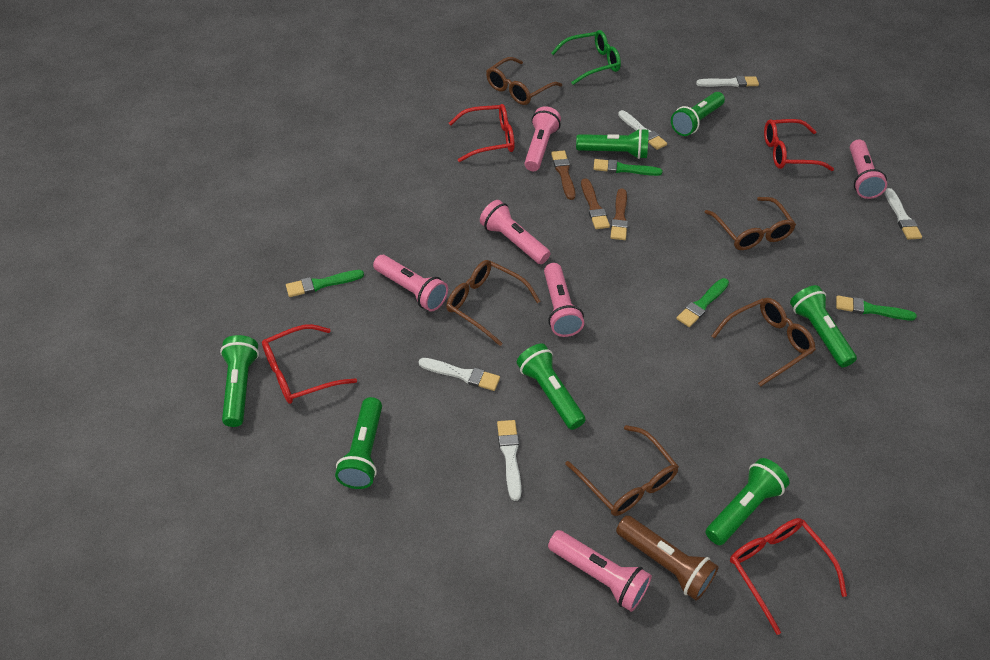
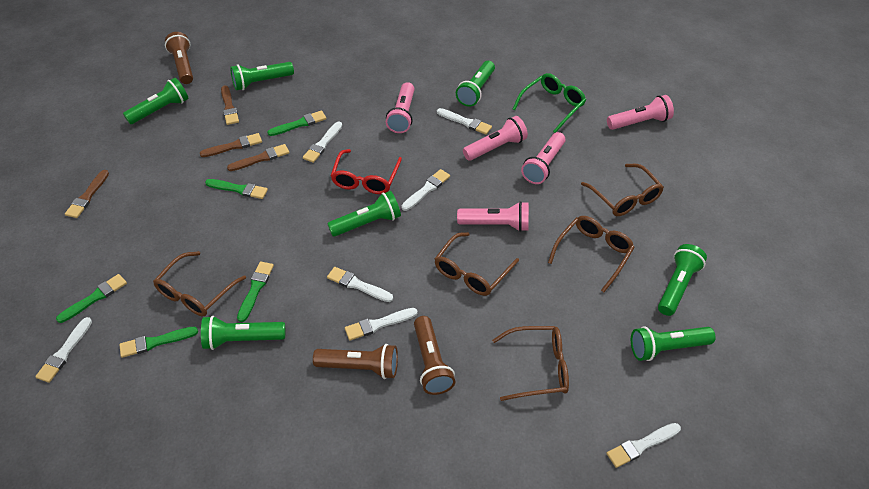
brown brush: [551,151,576,200] [581,178,610,229] [610,188,628,240] = 3 -> [65,170,109,218] [200,133,262,157] [221,86,239,125] [227,144,289,171] = 4
brown flashlight: [616,515,719,601] = 1 -> [165,32,193,84] [313,344,398,379] [414,316,455,395] = 3
green brush: [286,270,364,297] [593,159,662,176] [676,278,729,327] [836,295,917,321] = 4 -> [56,274,127,323] [119,327,198,358] [205,179,268,199] [237,262,274,322] [267,110,326,136] = 5
pink flashlight: [373,255,448,312] [480,200,551,264] [524,106,561,171] [544,263,584,337] [548,530,652,612] [850,139,887,199] = 6 -> [386,82,414,133] [457,201,529,232] [463,116,528,161] [521,132,566,184] [607,95,674,130] = 5
red glasses: [262,324,357,404] [449,104,515,162] [730,518,847,635] [764,119,834,171] = 4 -> [331,149,402,194] = 1
white brush: [419,358,500,391] [497,420,521,501] [618,110,667,150] [696,76,759,87] [885,188,922,240] = 5 -> [35,317,92,383] [303,122,342,163] [327,267,393,302] [345,308,418,340] [401,169,450,211] [437,108,492,135] [606,423,681,468] = 7

